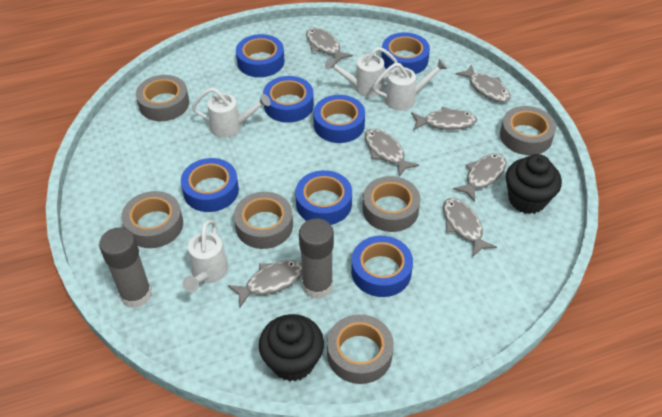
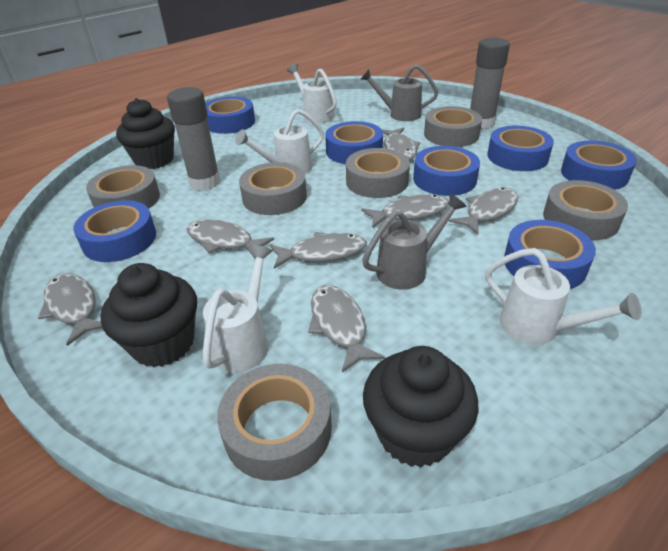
black cupcake: [259,314,324,381] [506,154,562,214] = 2 -> [101,263,197,367] [116,98,175,169] [363,346,478,468] = 3
grey watering can: none = 0 -> [360,64,438,121] [362,194,466,290] = 2

